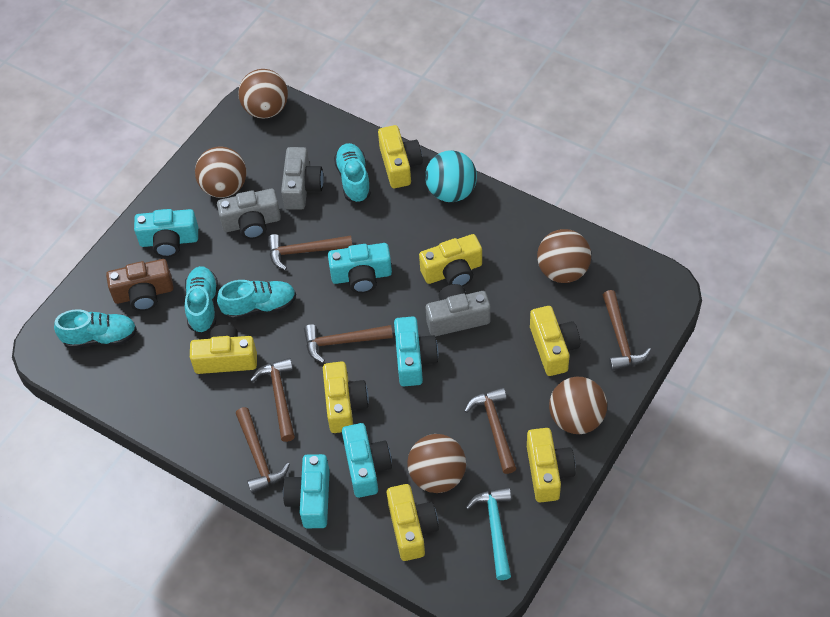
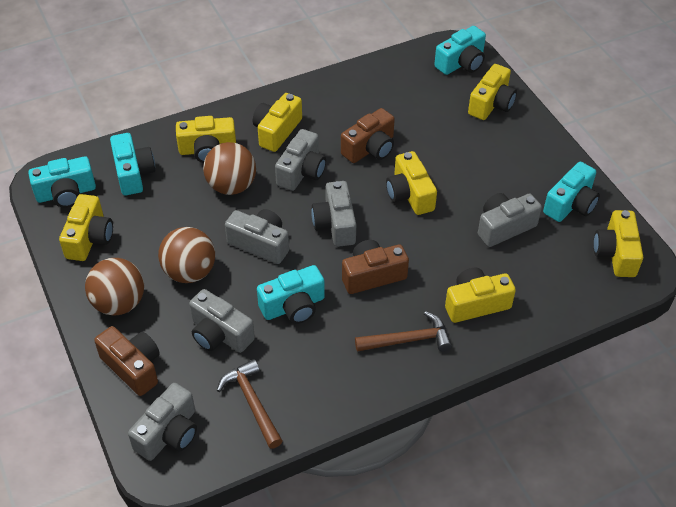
brown ball: [195,147,246,198] [238,69,288,119] [407,434,466,493] [537,229,591,283] [549,377,607,434] = 5 -> [85,258,144,316] [158,227,215,283] [203,142,256,195] = 3
brown camera: [106,259,174,311] = 1 -> [94,326,160,396] [341,108,395,163] [342,240,409,294] = 3
brown hammer: [236,407,290,494] [250,358,295,442] [268,234,352,270] [304,324,393,363] [464,387,517,474] [603,290,651,371] = 6 -> [217,359,283,449] [355,311,452,352] = 2
grey camera: [217,189,281,239] [281,147,324,210] [426,284,491,336] = 3 -> [128,383,197,461] [189,289,255,353] [225,209,289,264] [275,129,326,191] [311,181,356,247] [478,193,542,247] = 6
turquoise ball: [425,150,477,202] = 1 -> none = 0
turquoise hammer: [466,487,511,580] = 1 -> none = 0
turquoise shoe: [54,309,137,349] [185,266,218,333] [217,280,296,320] [334,143,371,203] = 4 -> none = 0

